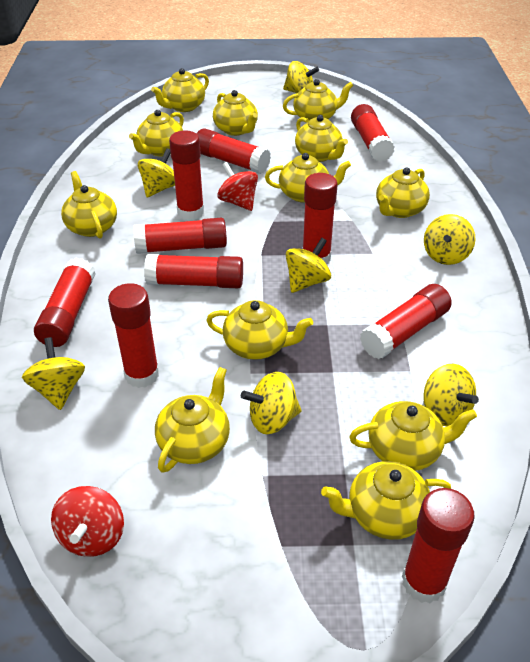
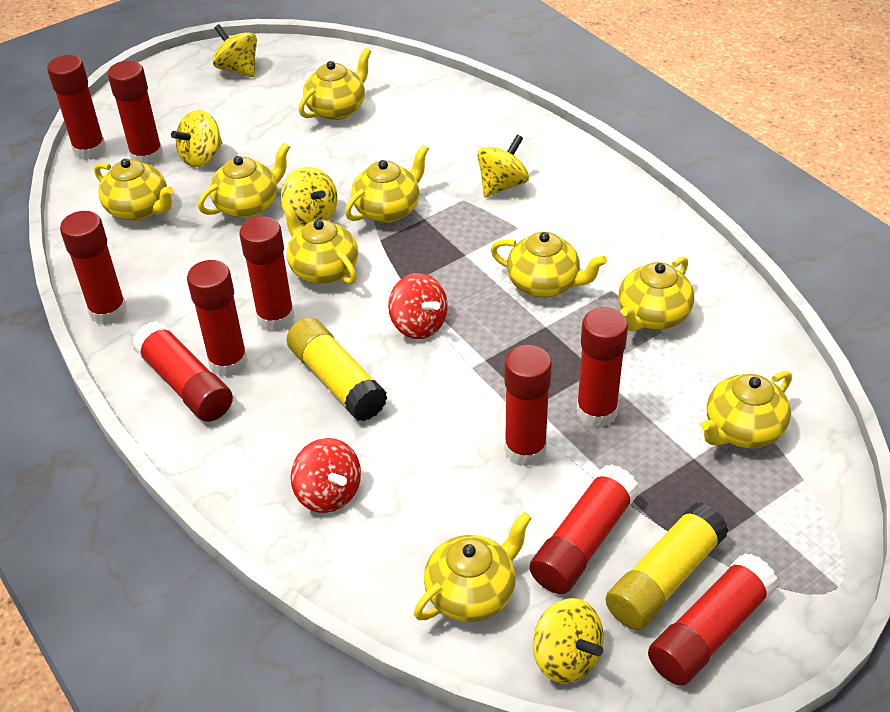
yellow glue stick: none = 0 -> [287,317,388,421] [606,502,729,630] = 2
yellow spinning top: [22,337,85,410] [138,148,175,198] [241,372,301,434] [283,61,319,93] [286,238,331,293] [424,214,475,265] [424,364,479,426] = 7 -> [171,110,222,167] [213,24,257,77] [281,167,338,226] [477,134,529,197] [533,598,604,683] = 5
yellow teapot: [61,171,117,238] [129,110,184,156] [151,68,209,112] [155,367,230,473] [206,300,313,360] [213,90,258,136] [265,153,351,203] [283,79,354,120] [295,115,348,162] [321,461,451,540] [349,401,477,471] [376,167,430,218] = 12 -> [94,159,174,221] [198,143,290,218] [281,201,358,284] [299,48,371,120] [345,145,429,223] [414,512,531,622] [491,232,607,297] [619,256,694,331] [701,371,792,448] = 9

